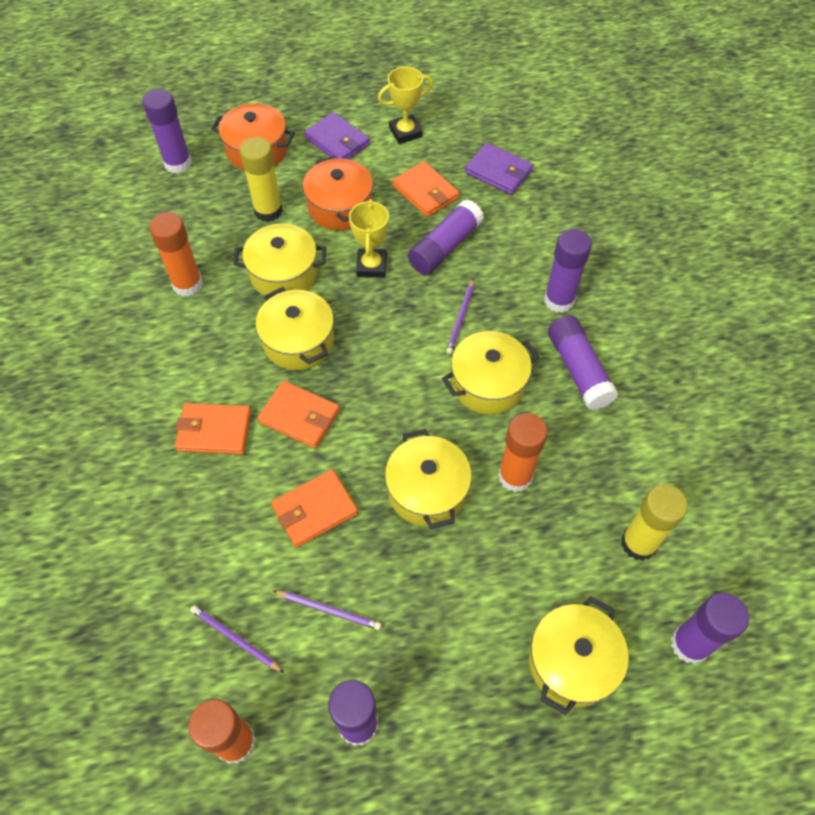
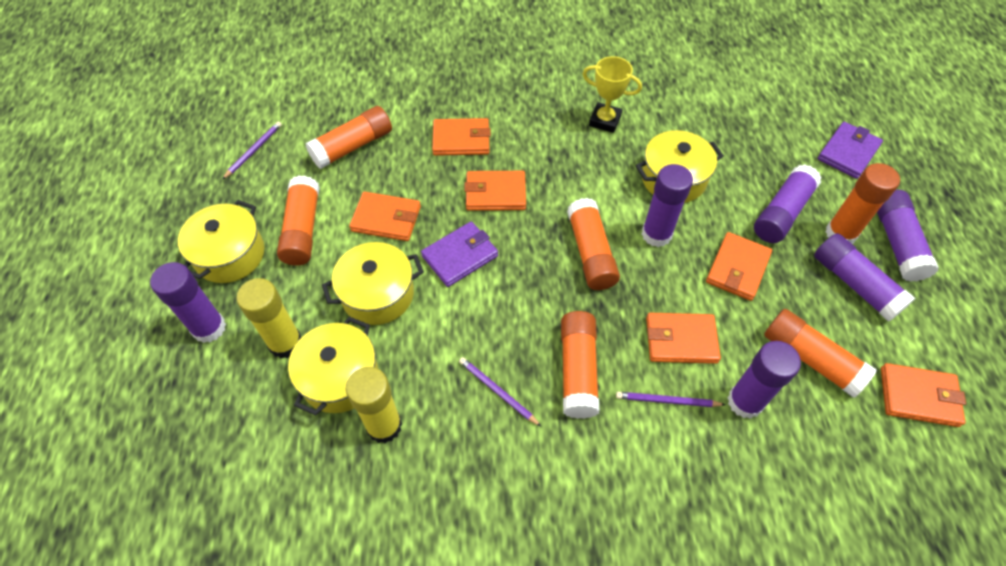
orange glue stick: [149,212,203,297] [188,699,256,764] [498,413,548,492] = 3 -> [277,175,320,266] [306,106,392,169] [561,311,600,419] [567,198,620,290] [764,309,877,398] [825,163,900,244] = 6
orange pot: [211,103,295,170] [303,156,373,230] = 2 -> none = 0
orange wallet: [175,403,251,455] [257,380,340,449] [271,469,358,548] [392,161,460,217] = 4 -> [349,191,421,241] [432,118,491,156] [464,171,526,211] [646,313,721,364] [706,232,772,301] [881,363,966,427] = 6
yellow pot: [234,224,326,295] [256,287,334,370] [385,429,472,529] [442,331,539,414] [529,596,629,715] = 5 -> [178,200,264,283] [288,317,378,415] [322,242,424,325] [635,130,724,203] = 4
yellow trophy: [349,199,389,278] [378,66,433,144] = 2 -> [583,56,642,133] = 1

